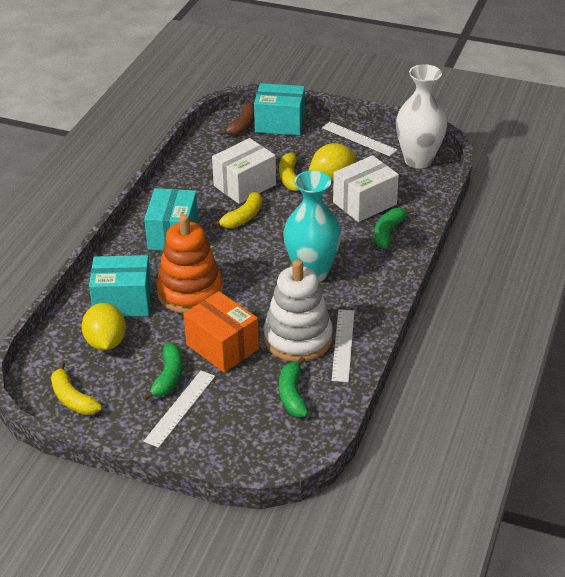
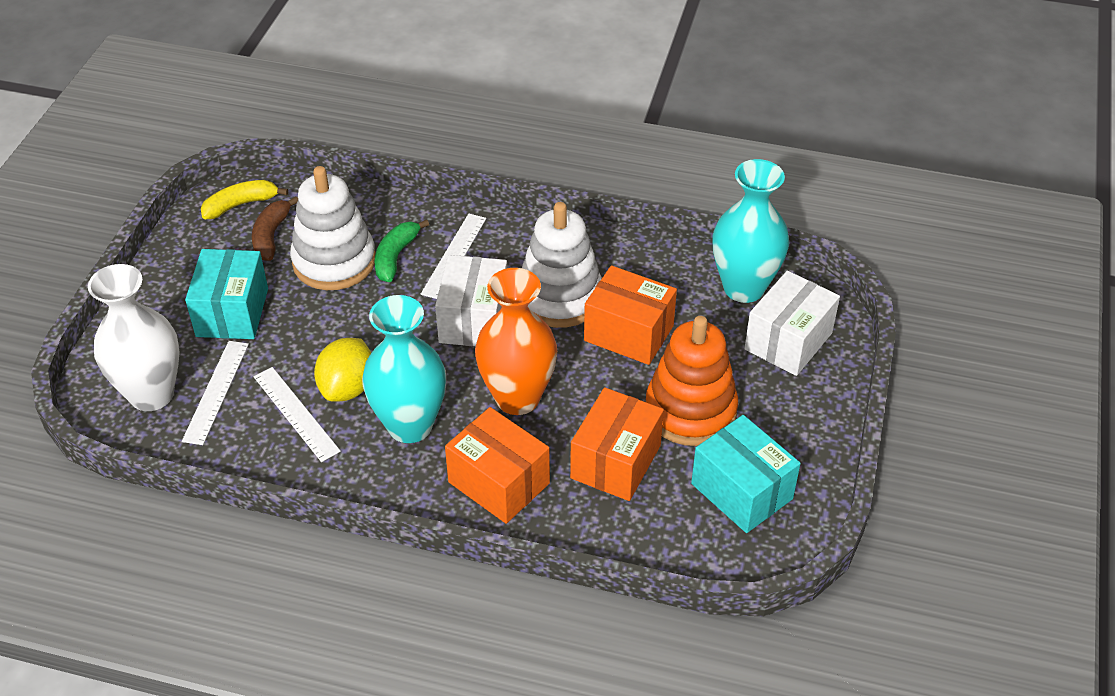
green banana: [142,343,183,401] [279,357,308,417] [374,208,414,248] = 3 -> [375,219,429,282] = 1
orange box: [184,291,259,372] = 1 -> [445,407,550,524] [570,387,664,501] [584,265,677,365] = 3
orange vase: none = 0 -> [475,268,557,415] = 1
turquoise box: [89,255,152,316] [144,188,199,251] [254,83,305,135] = 3 -> [185,249,268,339] [691,415,801,533] = 2
turquoise vase: [284,171,341,282] = 1 -> [362,295,446,443] [712,159,789,303] = 2
white stacking toy: [264,259,333,362] = 1 -> [290,166,376,290] [522,202,602,328] = 2
yellow banana: [51,362,102,415] [212,192,262,228] [279,150,300,191] = 3 -> [201,180,288,219] = 1
yellow lemon: [81,303,126,350] [309,143,356,181] = 2 -> [314,338,371,402] = 1

